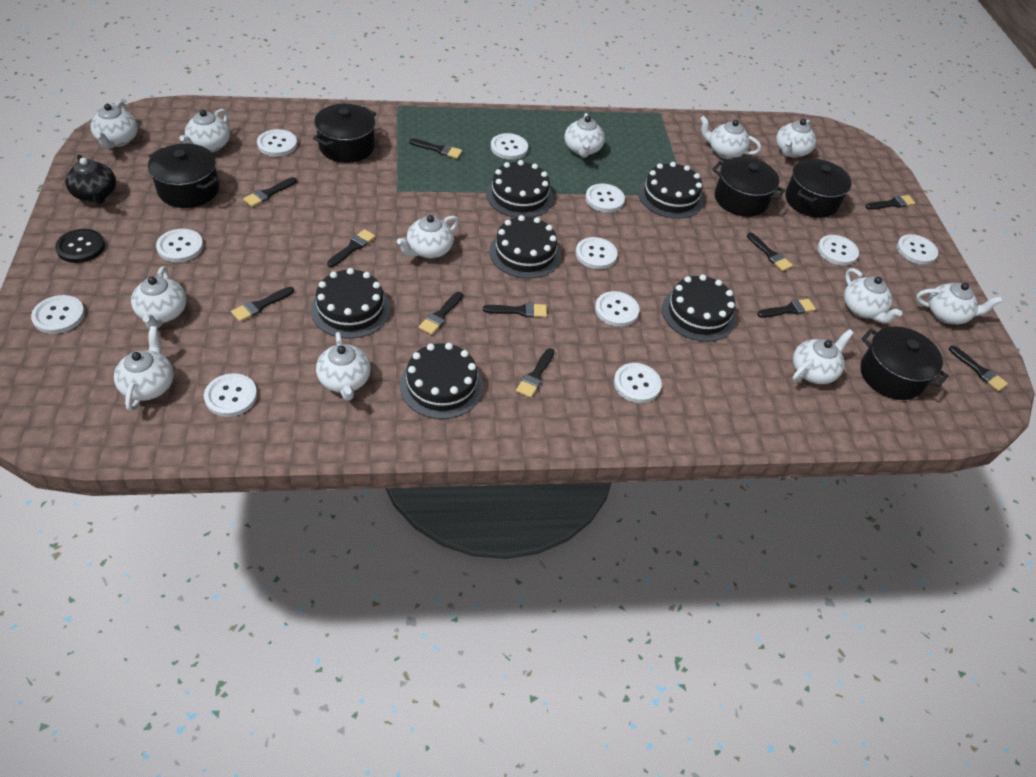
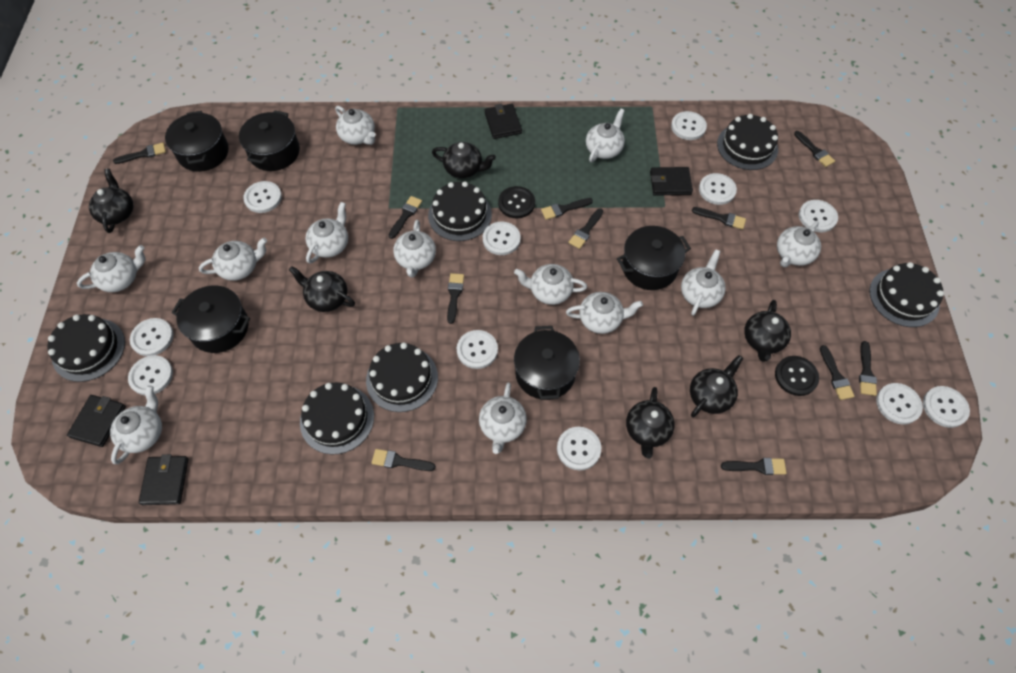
black button: [55,229,105,263] = 1 -> [498,186,535,218] [775,356,819,396] = 2
black teapot: [65,154,116,204] = 1 -> [89,169,133,233] [289,266,355,312] [432,142,496,178] [626,387,675,459] [690,355,743,417] [744,300,791,362] = 6
black wallet: none = 0 -> [67,395,126,447] [139,454,188,505] [485,104,522,139] [650,167,693,196] = 4

